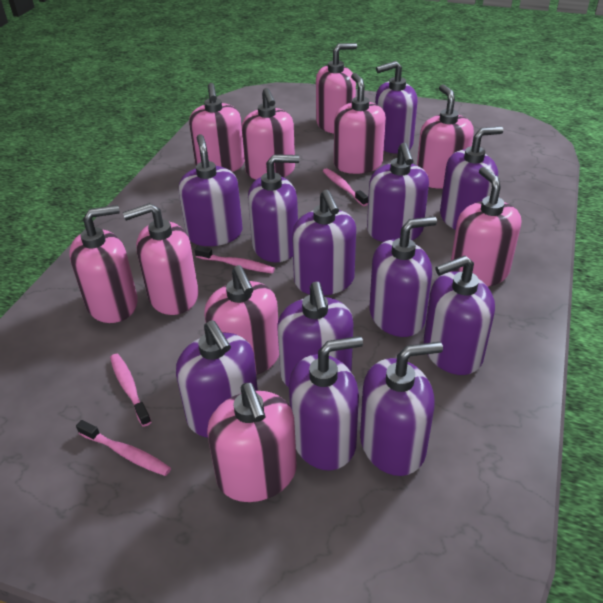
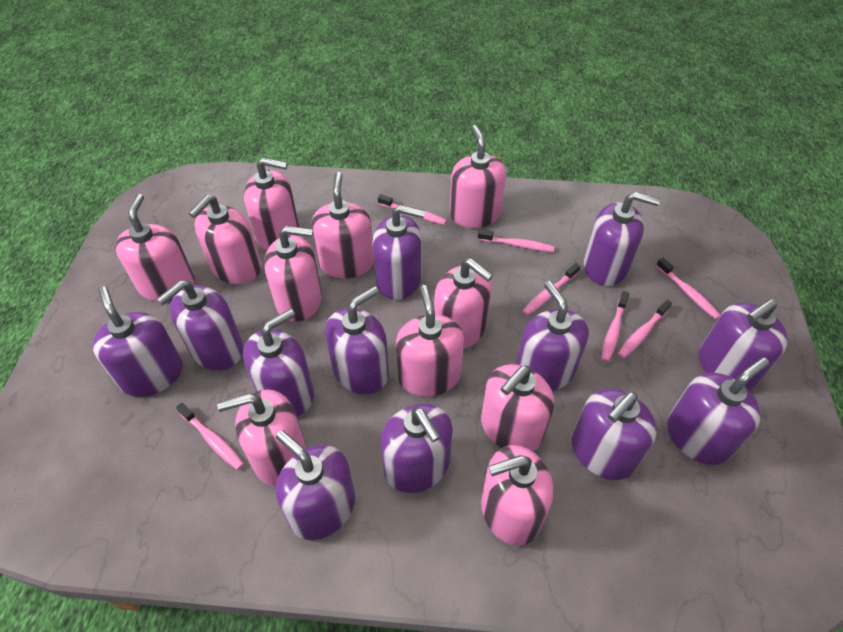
pink soap dispenser: [69,205,138,323] [123,203,198,315] [189,83,245,172] [204,265,279,375] [207,383,297,502] [242,88,295,180] [316,43,357,134] [334,73,386,174] [417,84,474,188] [450,167,521,287] = 10 -> [115,194,195,301] [189,195,262,284] [217,389,307,486] [244,157,299,250] [264,226,322,322] [311,172,374,278] [396,285,464,397] [434,258,493,349] [450,125,506,228] [481,364,554,451] [481,445,553,546] = 11
pink toothbrush: [76,420,171,476] [110,354,151,427] [195,246,275,273] [323,168,368,206] = 4 -> [176,403,244,470] [378,194,447,225] [478,229,555,252] [522,263,581,316] [601,291,629,362] [618,299,672,358] [656,258,720,319] = 7

